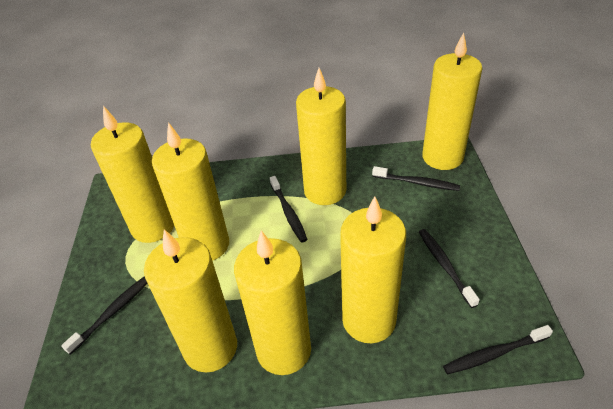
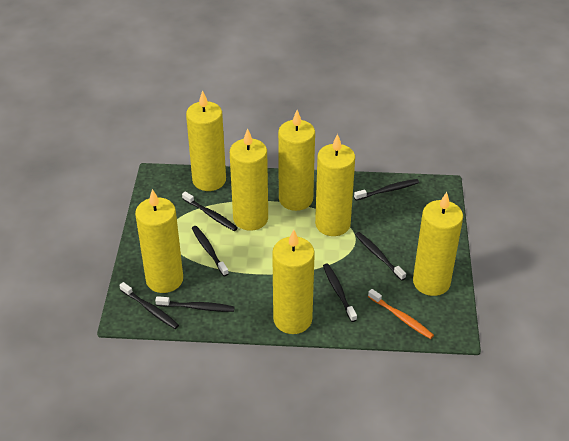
black toothbrush: [61,276,148,355] [270,176,308,243] [372,166,460,191] [419,229,480,308] [443,325,553,374] = 5 -> [119,282,179,329] [155,296,235,312] [182,191,238,231] [192,226,229,276] [323,264,357,322] [354,179,419,201] [355,232,406,281] = 7
orange toothbrush: none = 0 -> [368,289,434,339] = 1

